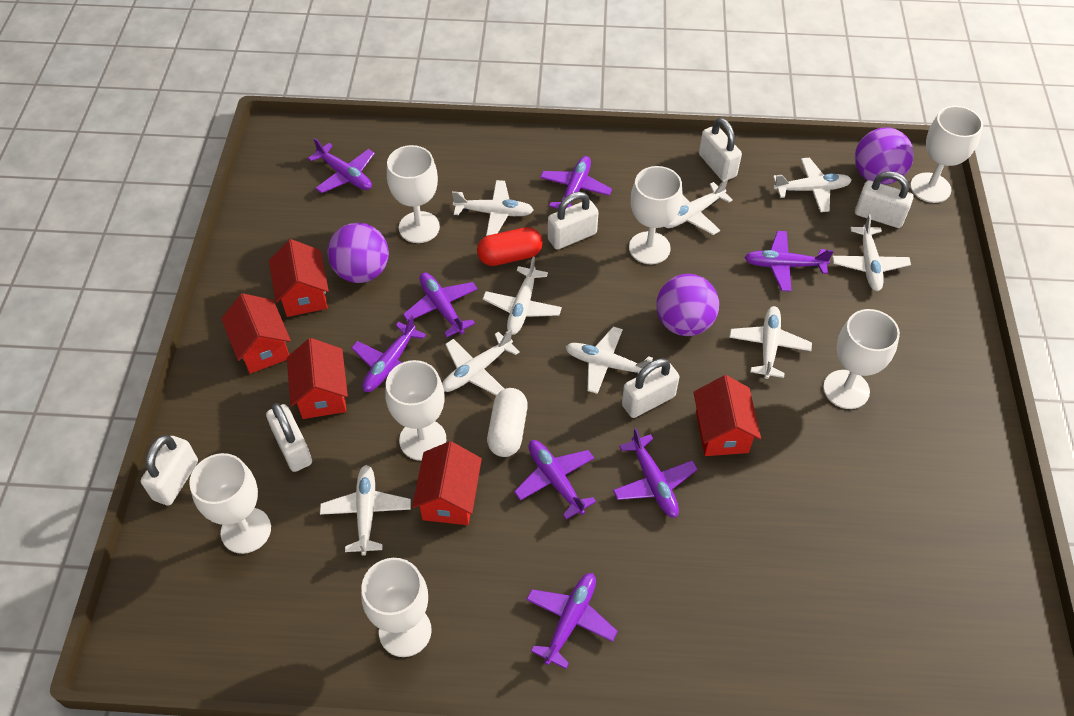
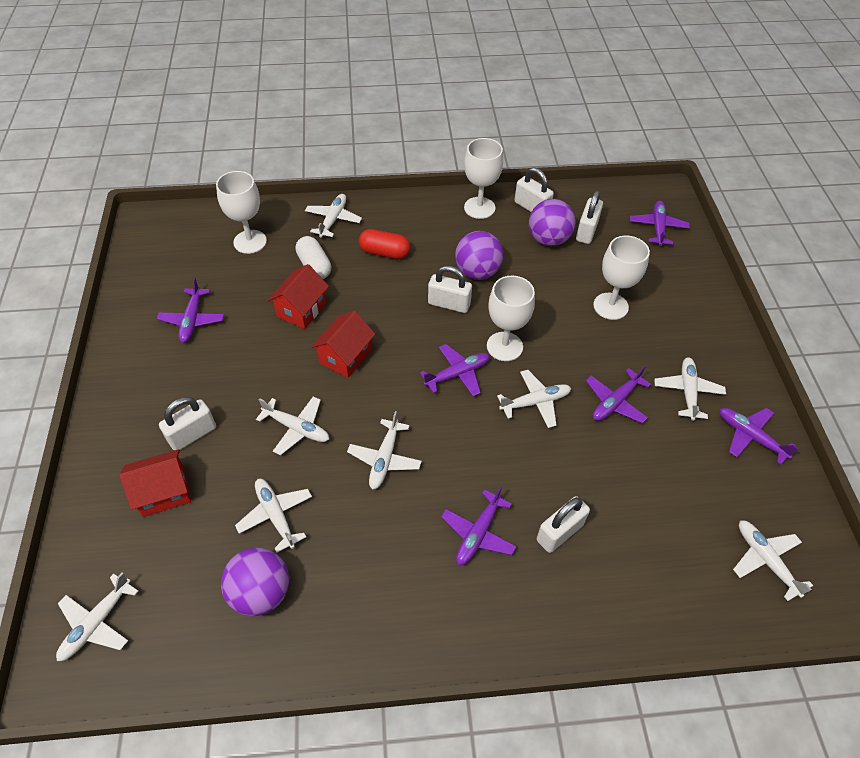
purple plane: [308,138,375,193] [351,315,426,392] [403,273,478,337] [514,440,596,519] [526,573,618,669] [540,156,612,209] [613,428,697,518] [744,231,834,292] = 8 -> [157,278,224,343] [420,344,490,396] [441,486,516,565] [586,365,651,423] [630,201,690,246] [720,408,799,465] = 6
red house: [221,293,291,374] [269,239,329,317] [287,338,348,419] [412,441,482,525] [694,375,761,456] = 5 -> [119,449,191,517] [268,264,329,329] [311,311,375,378] = 3
white goblet: [189,453,271,554] [361,558,432,657] [385,360,446,461] [387,145,440,243] [629,166,682,264] [823,309,900,409] [910,106,983,203] = 7 -> [216,171,267,254] [464,138,503,219] [487,276,535,361] [593,236,650,320] = 4
white padlock: [141,435,198,506] [266,403,312,472] [548,192,599,250] [622,358,679,418] [699,118,742,181] [855,171,913,228] = 6 -> [159,397,216,450] [428,266,472,313] [514,167,554,212] [537,496,590,553] [576,190,603,244] = 5
white plane: [320,465,411,556] [442,329,520,395] [452,180,534,236] [483,257,562,335] [566,327,653,394] [665,178,733,235] [729,306,812,379] [773,158,852,212] [832,214,911,291] = 9 -> [56,573,139,661] [235,479,312,553] [256,396,329,455] [305,194,362,237] [347,411,422,490] [497,370,571,428] [654,357,726,421] [733,520,813,601] = 8

